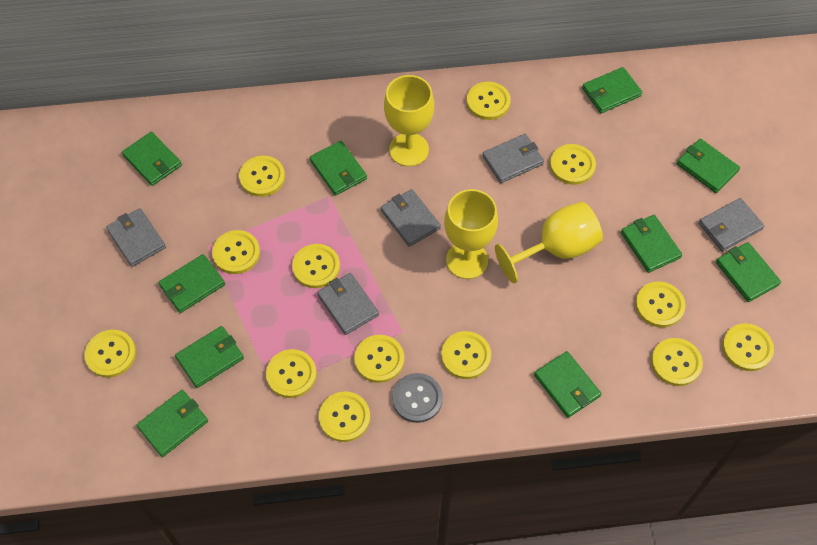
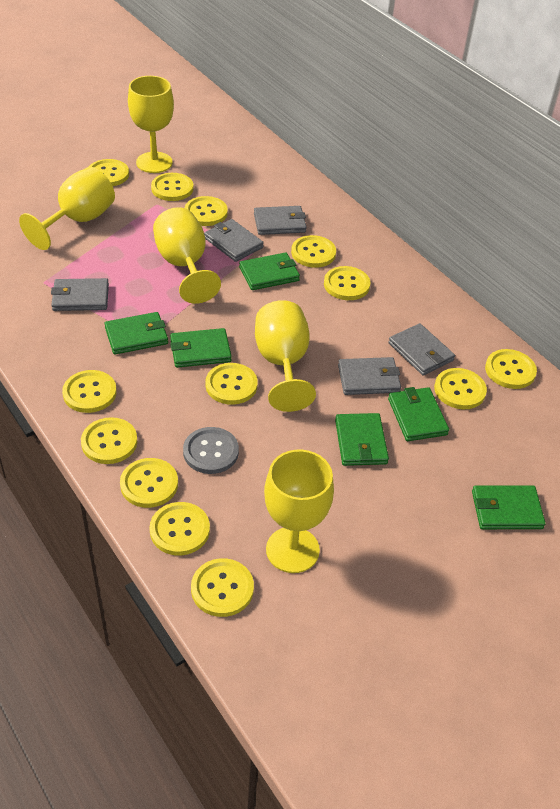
green wallet: [122,132,182,186] [136,390,208,457] [158,254,225,313] [175,326,244,388] [309,141,367,196] [534,351,601,418] [582,67,642,113] [621,215,682,273] [677,139,740,193] [716,242,781,302] = 10 -> [104,312,168,355] [170,328,232,368] [239,252,300,290] [335,413,389,466] [388,387,449,441] [472,485,546,529] = 6
yellow goblet: [384,75,434,166] [444,189,498,279] [495,202,603,283] = 3 -> [19,167,115,250] [128,76,174,173] [153,207,221,304] [255,300,316,412] [264,450,334,573] = 5

